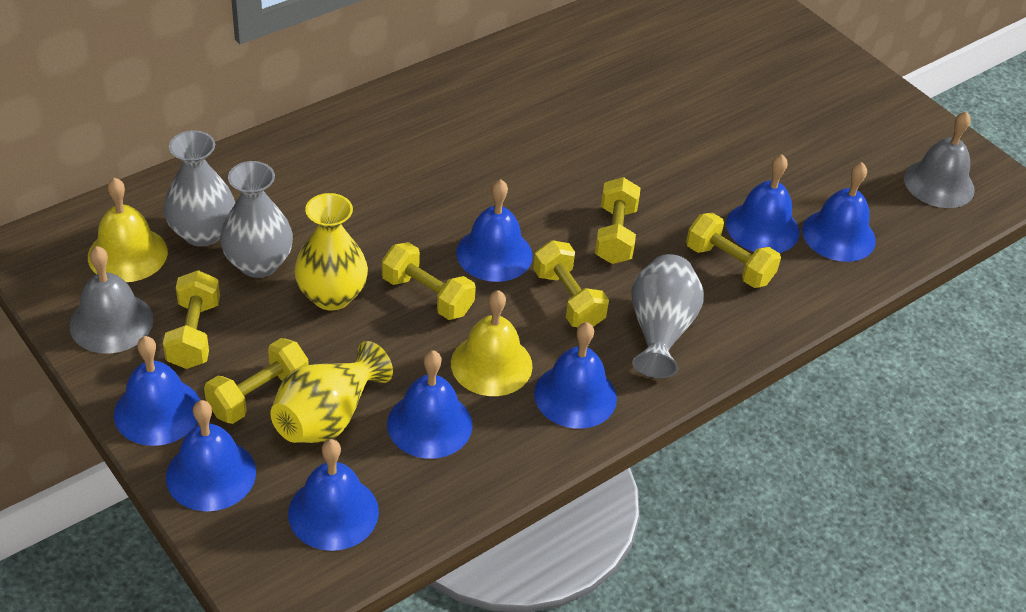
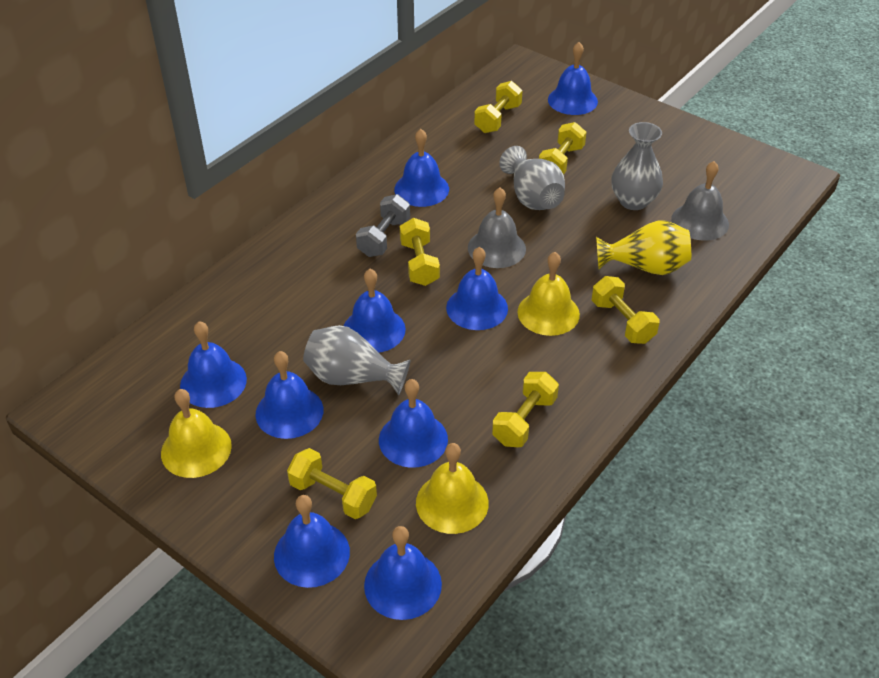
blue bell: [114,336,200,446] [166,400,256,511] [288,439,379,551] [387,350,472,459] [456,179,533,282] [534,322,617,429] [726,154,799,253] [802,162,876,262] = 8 -> [180,321,247,408] [256,351,323,439] [274,495,350,588] [344,269,406,353] [364,526,442,620] [379,379,448,468] [394,129,449,207] [446,247,508,330] [548,42,598,115] = 9
grey dumbbell: none = 0 -> [356,194,410,257] = 1
yellow bell: [88,177,168,282] [451,290,533,396] = 2 -> [161,389,232,478] [416,443,489,534] [517,252,580,336] = 3
yellow vase: [270,341,393,443] [294,193,368,311] = 2 -> [596,220,691,275] = 1

